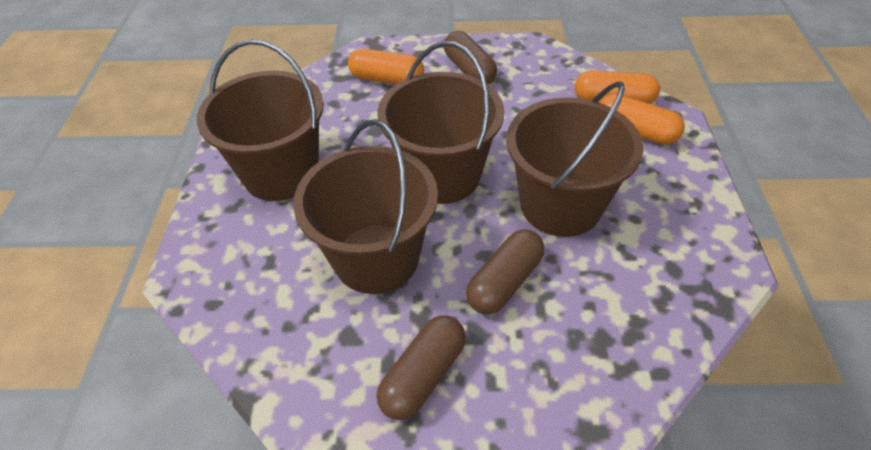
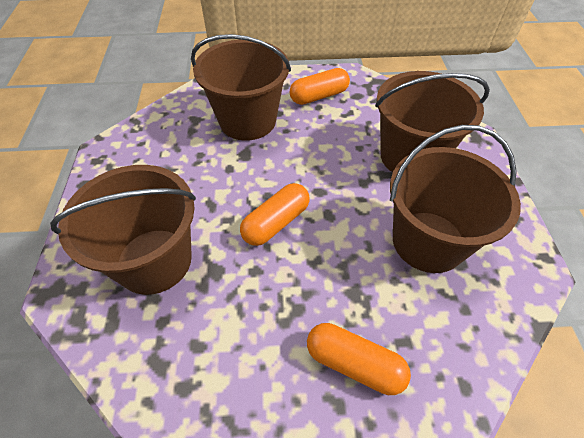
brown capsule: [377,315,466,420] [444,31,497,84] [466,229,545,314] = 3 -> none = 0

